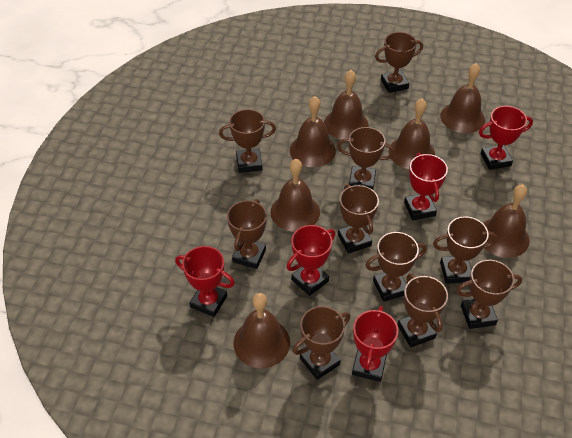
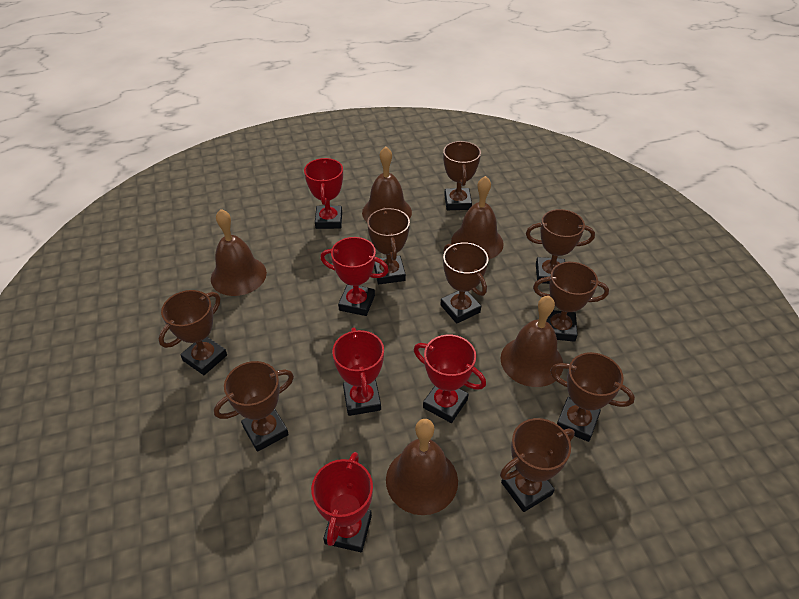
brown bell: [233,293,290,368] [270,159,320,232] [290,96,336,167] [324,70,369,140] [389,99,435,169] [440,63,485,133] [483,184,530,258] = 7 -> [211,209,267,296] [362,146,412,222] [386,419,458,515] [451,176,504,259] [500,296,563,387] = 5
brown trophy: [219,109,276,173] [227,199,267,269] [293,306,350,380] [337,127,395,190] [338,184,379,254] [365,232,427,302] [375,32,423,93] [397,274,448,348] [433,216,497,284] [456,260,522,329] = 10 -> [158,290,227,375] [214,361,294,452] [367,208,410,284] [440,242,489,324] [443,141,481,210] [500,418,575,512] [526,209,595,284] [533,262,609,342] [550,352,635,442] = 9

